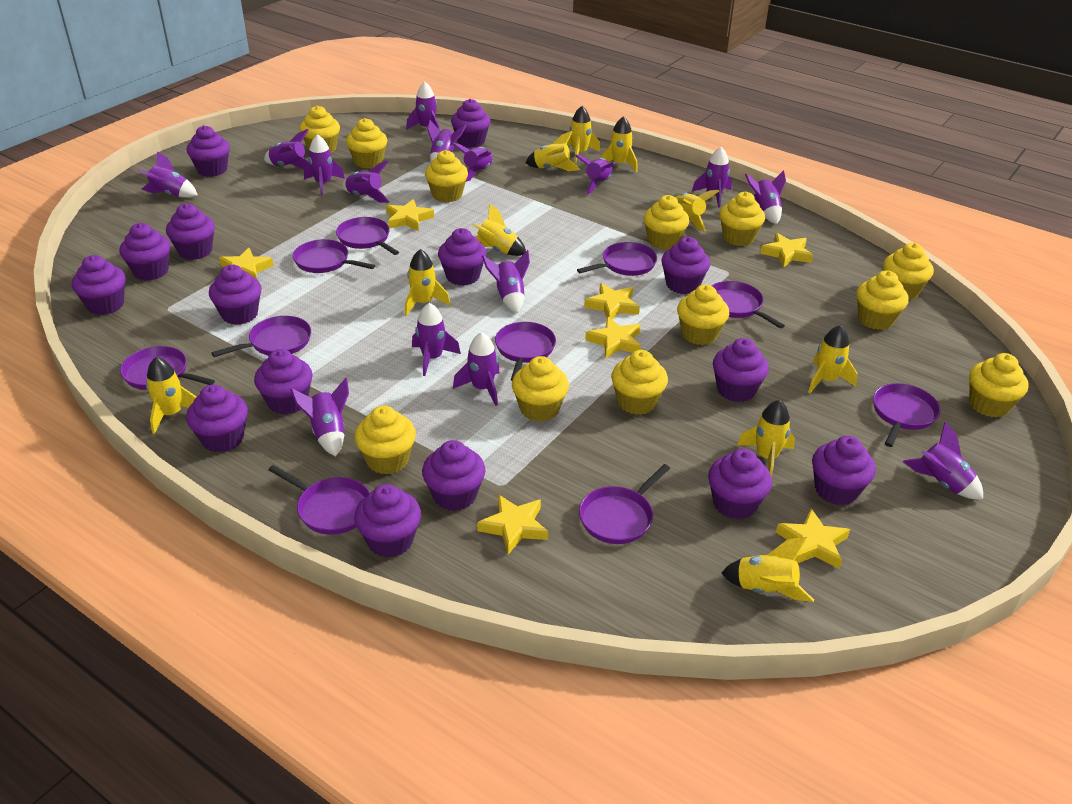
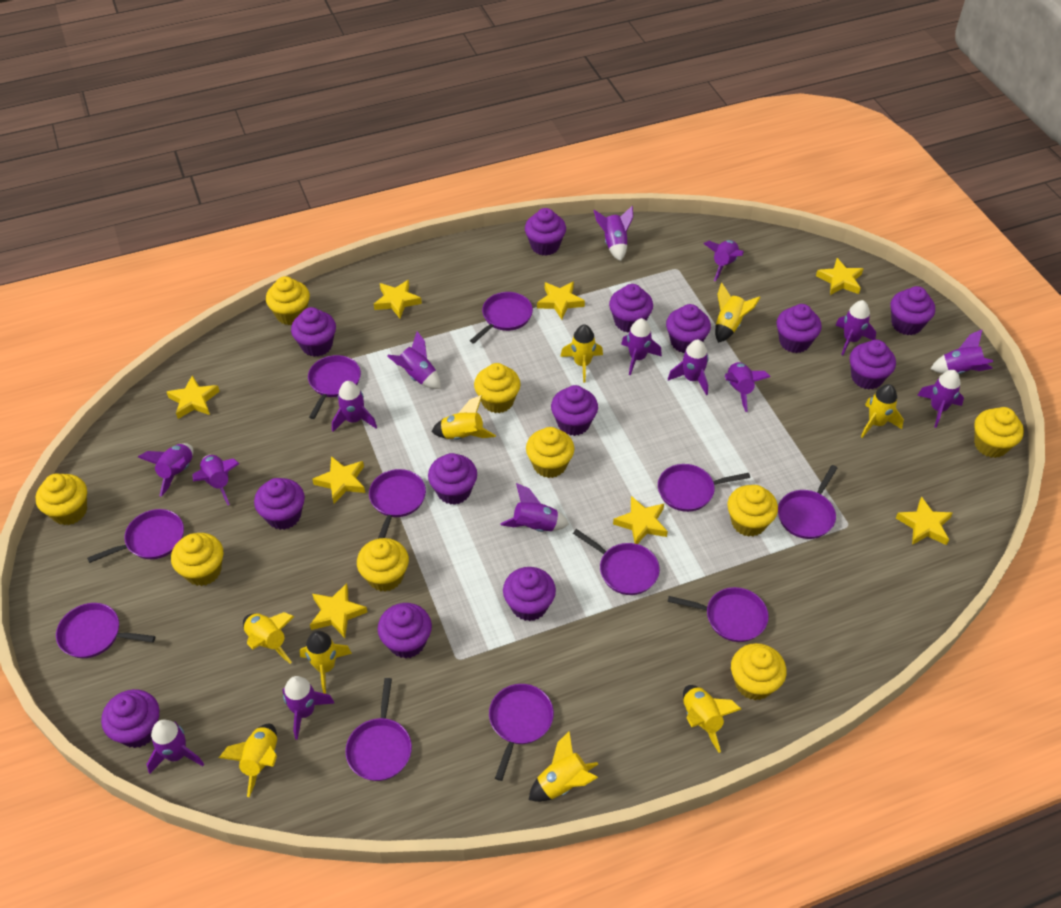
purple cupcake: [72,255,126,315] [120,223,170,281] [166,204,215,260] [186,385,248,453] [187,125,230,177] [209,264,262,325] [254,349,313,415] [354,484,421,558] [422,440,485,511] [438,228,487,286] [451,99,490,148] [662,237,710,294] [708,449,772,520] [713,338,769,402] [812,436,876,505] = 15 -> [101,689,159,748] [254,478,305,530] [291,307,336,357] [378,603,432,659] [428,453,477,505] [503,567,556,621] [525,208,566,256] [551,385,598,436] [609,284,653,333] [666,304,711,353] [777,304,822,353] [850,340,896,389] [891,286,935,335] = 13
purple pan: [120,346,215,390] [211,316,311,357] [268,465,370,535] [293,239,375,273] [336,217,399,255] [495,322,556,381] [577,242,657,276] [579,464,670,544] [711,281,785,329] [873,383,941,447] = 10 -> [56,603,155,658] [87,509,184,563] [308,355,361,419] [345,678,412,781] [369,469,426,539] [470,292,533,344] [489,684,554,781] [573,529,660,595] [658,464,750,512] [668,587,769,642] [778,465,837,539] = 11
yellow cupcake: [299,106,340,153] [346,118,387,169] [354,406,416,474] [425,150,468,202] [512,356,569,422] [611,350,668,415] [643,195,689,250] [677,284,729,345] [719,192,765,246] [856,270,909,330] [883,243,934,300] [969,353,1029,418] = 12 -> [36,473,87,525] [171,533,223,586] [266,276,310,325] [357,538,409,592] [474,363,521,413] [526,427,574,478] [727,485,778,537] [731,643,786,700] [974,407,1024,458] = 9
yellow rocket: [146,357,197,434] [405,249,450,316] [472,203,526,256] [525,131,580,171] [567,106,600,163] [601,116,638,172] [675,190,719,231] [721,537,814,602] [737,400,795,478] [808,325,858,393] = 10 -> [219,724,277,797] [243,612,295,664] [300,631,352,694] [431,395,496,440] [529,731,598,802] [560,324,603,383] [683,685,741,753] [715,283,761,343] [861,384,904,438] = 9
yellow star: [219,248,274,279] [386,199,434,231] [477,494,548,555] [584,283,640,319] [585,317,641,358] [760,233,813,268] [776,508,850,569] = 7 -> [167,375,220,419] [310,583,367,638] [312,456,365,504] [374,280,422,318] [537,281,585,319] [613,496,668,544] [816,258,864,295] [896,497,953,545] = 8

